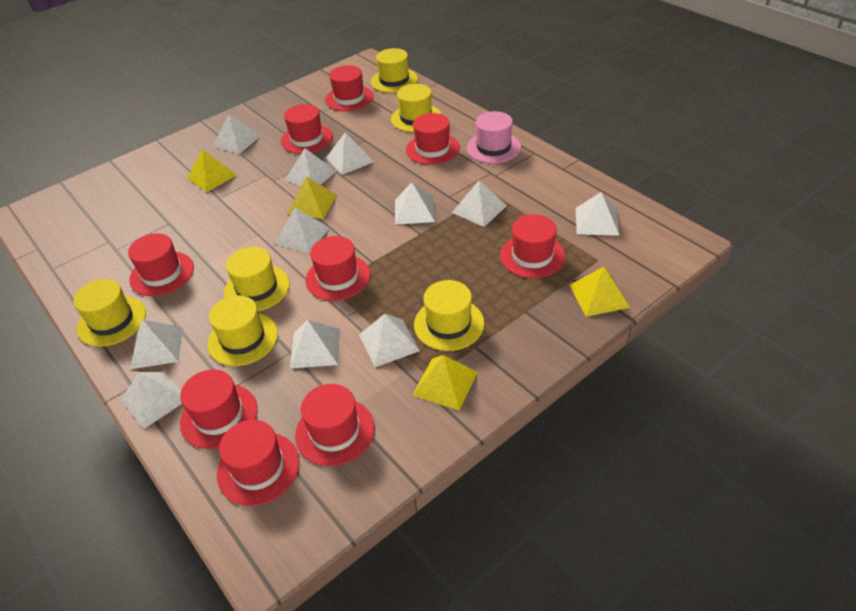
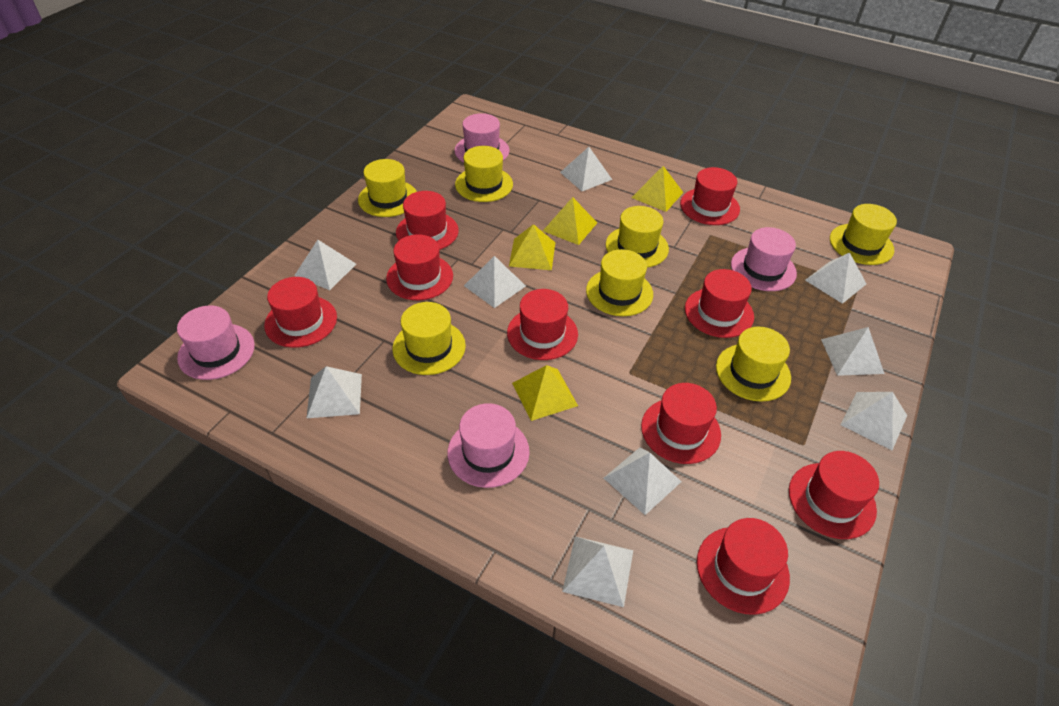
pink hat: [467,111,521,163] = 1 -> [177,306,255,380] [447,403,529,488] [454,113,510,162] [731,227,797,291] = 4
white pyramid: [121,372,182,429] [131,320,183,369] [213,115,261,154] [275,207,329,253] [285,148,337,186] [290,320,340,369] [326,132,374,175] [359,314,420,367] [395,182,435,225] [452,180,507,227] [576,192,620,236] = 11 -> [294,240,356,290] [307,366,362,418] [464,256,526,308] [560,147,612,191] [562,536,633,607] [604,447,682,515] [805,252,866,304] [821,327,885,376] [841,392,907,450] = 9
yellow hat: [73,279,146,347] [207,295,278,366] [224,247,290,311] [371,48,418,93] [391,84,441,132] [414,280,484,351] = 6 -> [358,159,417,217] [392,302,466,375] [455,146,513,202] [586,249,653,316] [606,206,669,268] [716,327,791,402] [830,204,897,265] = 7

